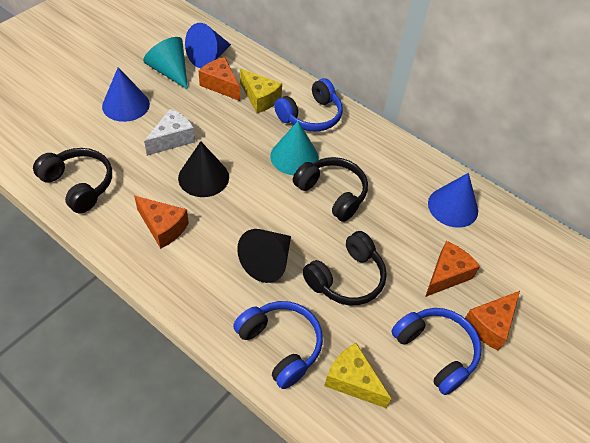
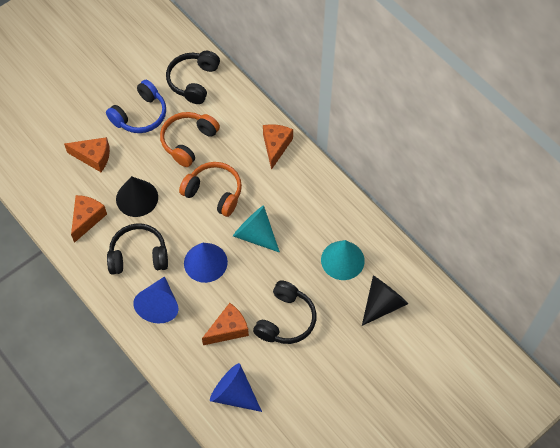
blue headphones: [233,301,323,389] [274,78,343,132] [391,308,482,395] = 3 -> [106,80,166,133] = 1
orange headphones: none = 0 -> [160,112,220,167] [179,162,242,217] = 2
white cheese: [144,109,195,156] = 1 -> none = 0
yellow cheese: [240,69,282,113] [324,343,392,408] = 2 -> none = 0

